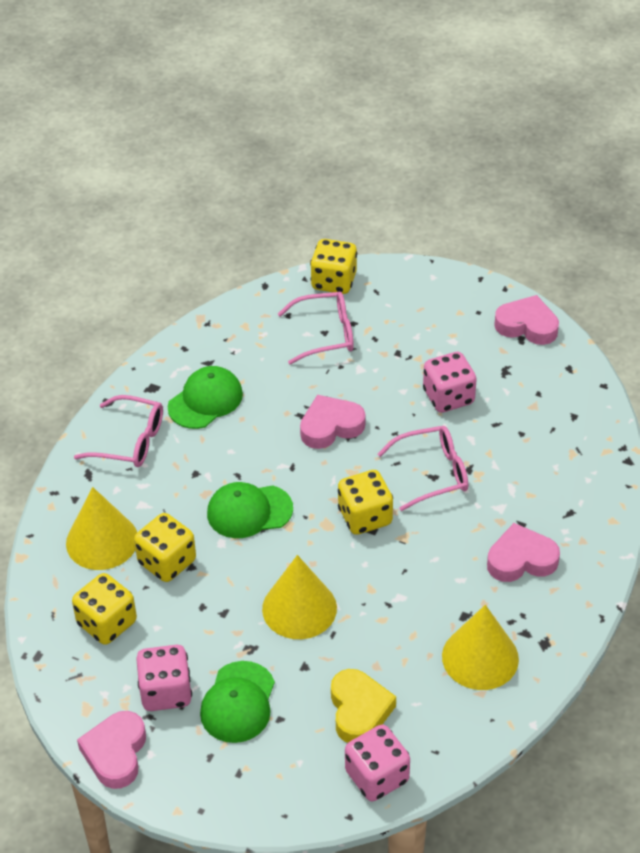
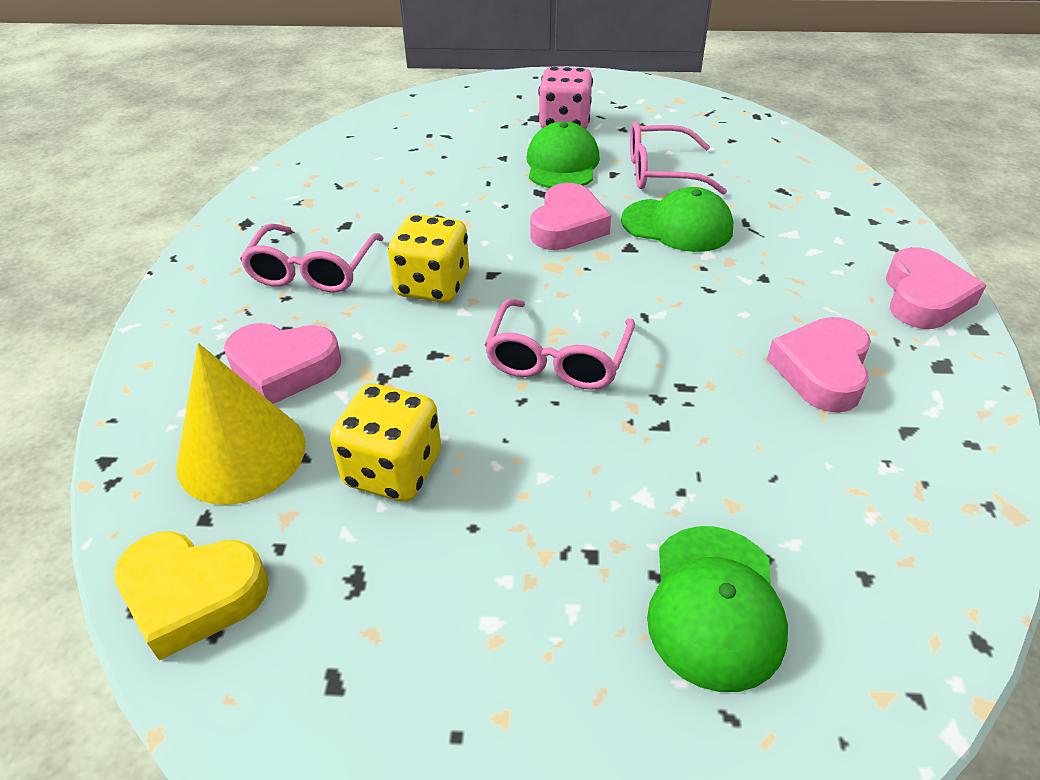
pink dice: [136,645,192,711] [345,725,410,801] [423,352,477,413] = 3 -> [538,67,593,129] = 1
yellow cone: [66,487,137,570] [262,555,337,639] [442,605,519,690] = 3 -> [176,343,306,505] = 1
yellow dice: [72,573,137,645] [134,513,196,582] [310,239,357,294] [338,470,393,535] = 4 -> [330,383,441,502] [388,214,469,303] = 2

